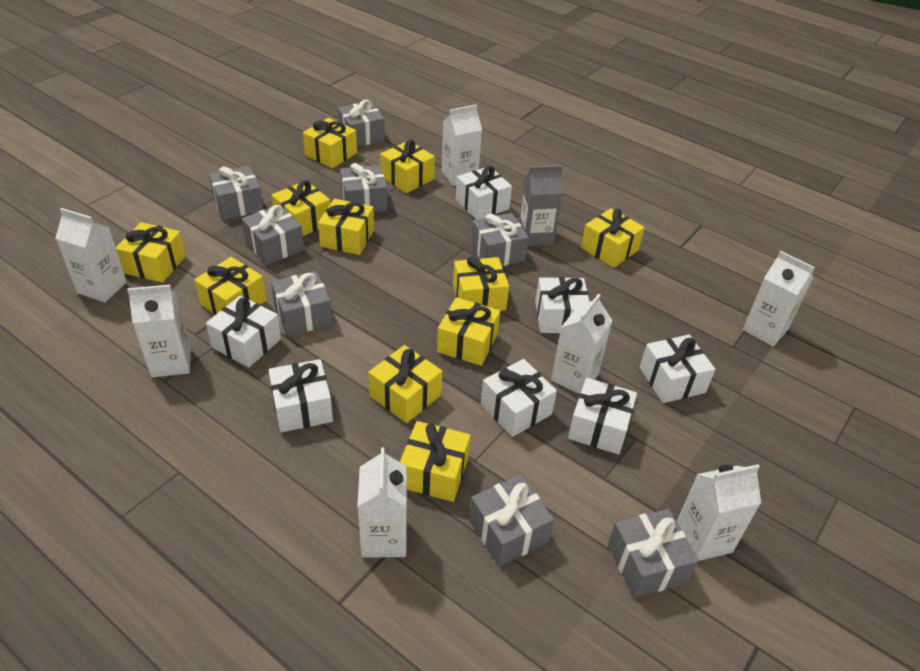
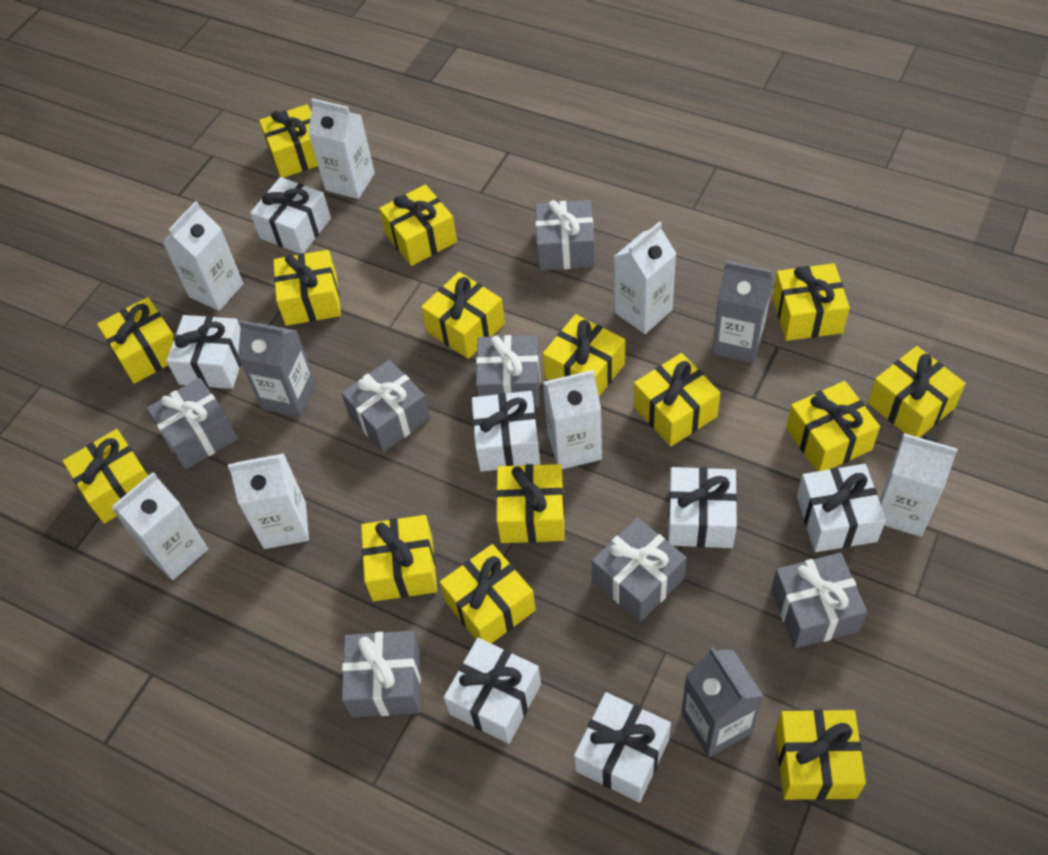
grey carton: [519,165,563,246] = 1 -> [238,320,316,417] [681,647,763,757] [712,261,773,363] = 3
grey gift: [209,166,263,220] [242,204,304,265] [271,271,333,336] [338,100,385,147] [340,163,388,212] [469,474,554,567] [471,213,529,266] [608,509,699,598] = 8 -> [147,378,238,470] [341,360,430,452] [342,631,421,717] [476,335,540,407] [535,200,595,270] [592,517,687,622] [771,553,867,649] = 7
yellow gift: [116,222,186,283] [194,257,267,315] [272,180,330,236] [303,118,357,169] [318,199,374,255] [368,345,442,423] [380,140,435,193] [400,421,471,502] [437,297,500,366] [453,256,509,311] [581,208,645,268] = 11 -> [63,429,148,524] [97,297,174,384] [259,104,318,178] [273,250,341,326] [361,515,437,601] [379,184,457,266] [421,272,505,359] [440,544,536,644] [496,464,565,543] [543,314,625,396] [634,353,721,447] [773,263,850,341] [776,709,866,800] [786,381,880,471] [868,346,966,438] = 15

